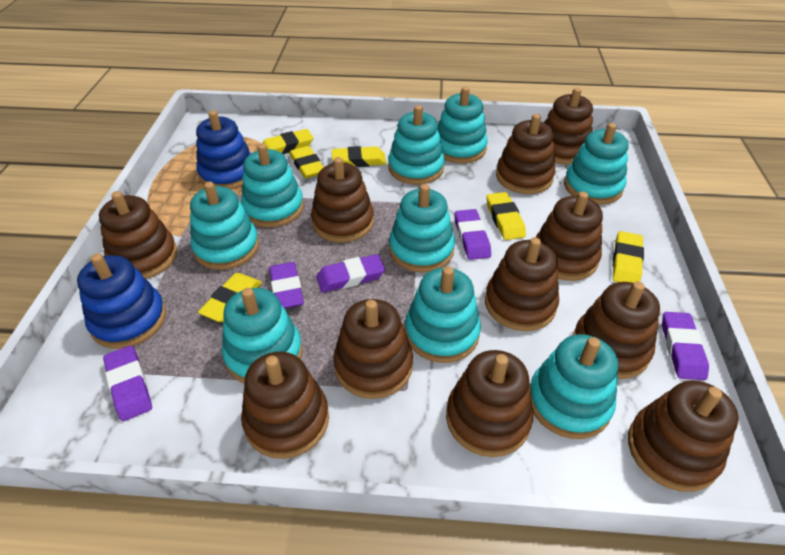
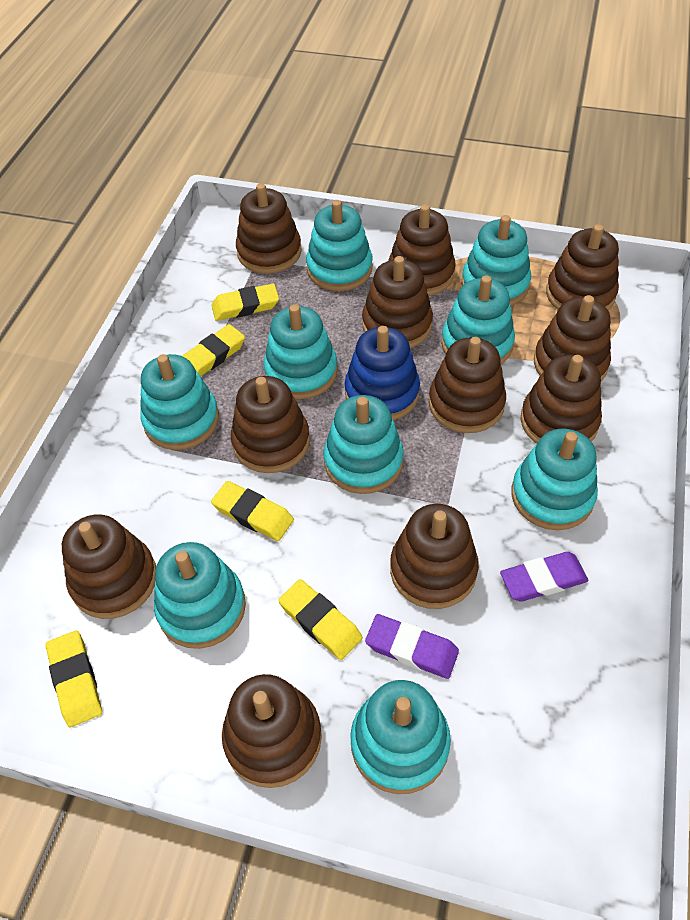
blue stacking toy: [77,253,166,349] [196,110,251,189] = 2 -> [345,326,420,420] = 1
purple eraser: [103,345,152,421] [269,262,304,309] [316,254,385,293] [455,209,491,260] [662,312,709,380] = 5 -> [365,614,459,679] [500,552,589,602] = 2
yellow eraser: [198,273,262,322] [262,129,313,154] [289,146,324,179] [332,146,386,167] [486,192,526,240] [613,231,644,283] = 6 -> [46,631,102,727] [183,324,245,376] [211,284,279,321] [211,481,294,541] [278,579,363,660] = 5

